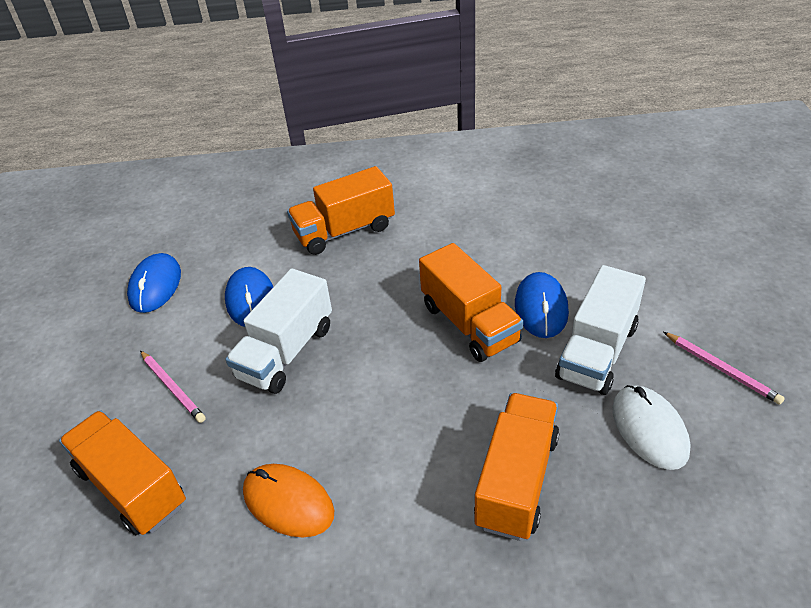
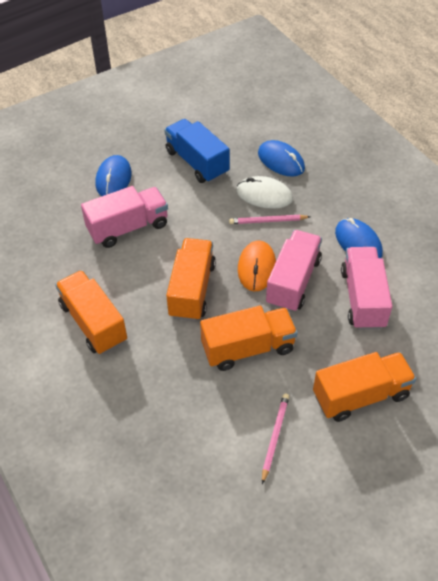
blue truck: none = 0 -> [164,119,230,183] = 1
pink truck: none = 0 -> [81,186,168,248] [266,230,322,312] [341,247,393,330] = 3
white truck: [225,268,332,394] [555,265,646,395] = 2 -> none = 0

